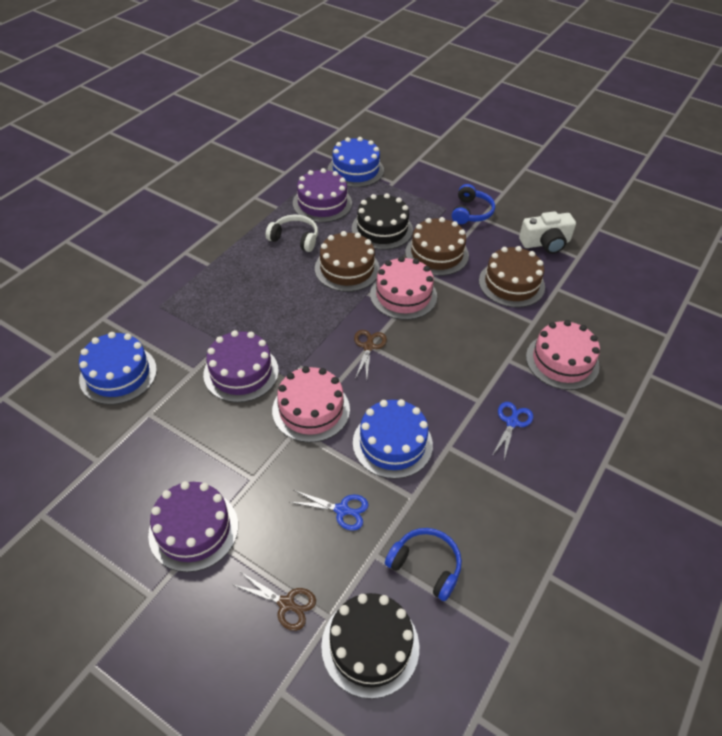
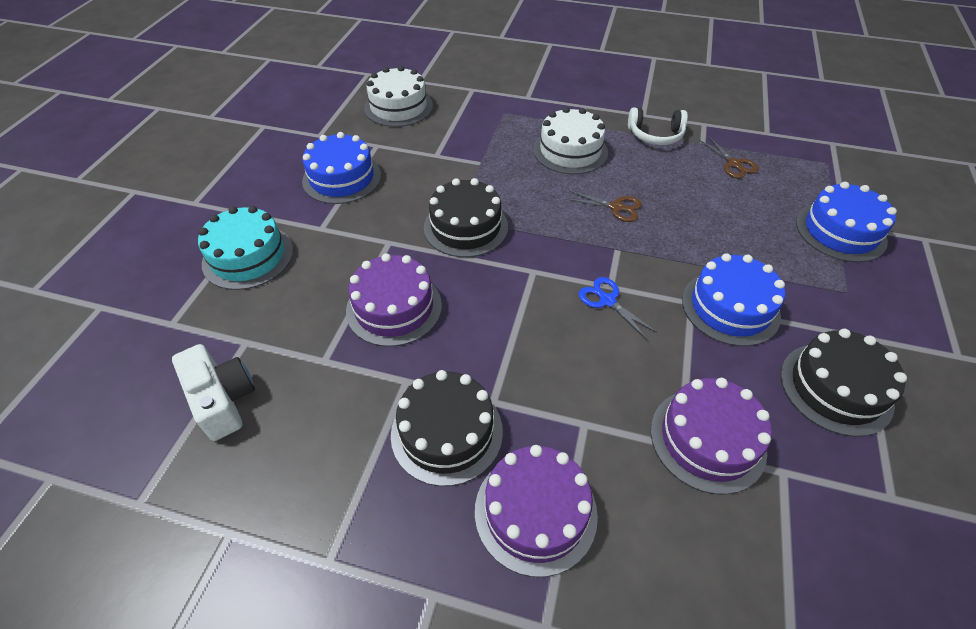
black cake: [321,593,419,699] [352,193,413,250] = 2 -> [391,370,503,486] [424,178,508,257] [781,329,907,437] = 3
blue headphones: [385,528,462,601] [452,184,495,224] = 2 -> none = 0
blue scissors: [290,490,369,531] [492,402,533,460] = 2 -> [579,277,658,340] = 1
brown cake: [315,231,380,292] [405,217,469,276] [479,246,545,308] = 3 -> none = 0
pink cake: [272,366,350,443] [370,256,437,320] [526,320,600,390] = 3 -> none = 0
turquoise cake: none = 0 -> [198,206,293,290] = 1
white cake: none = 0 -> [364,66,433,127] [534,107,608,174] = 2

